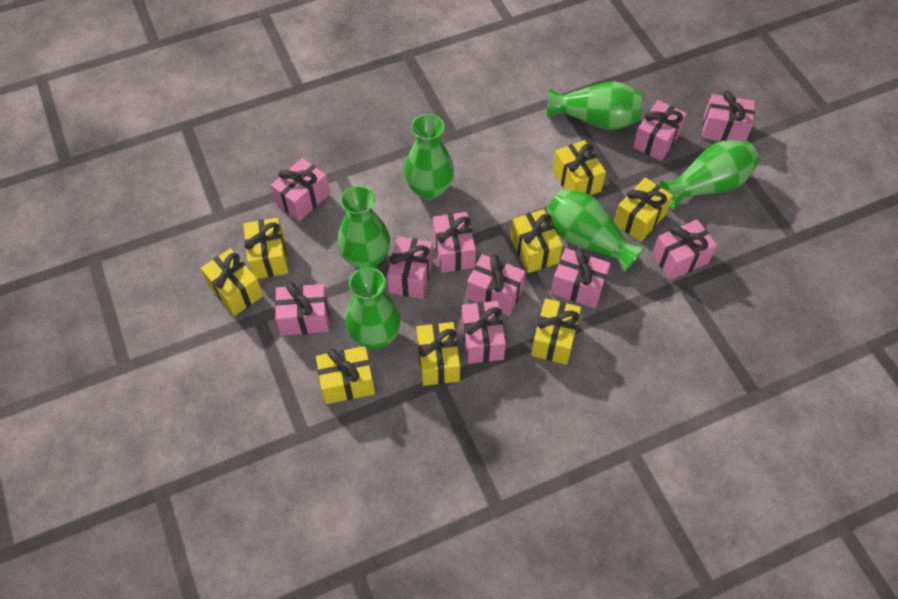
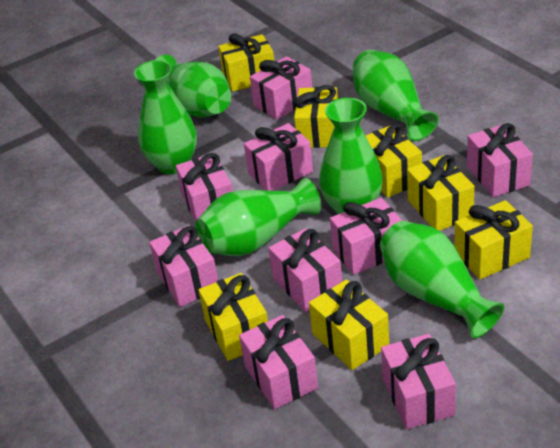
pink gift: [271,158,330,221] [275,282,329,336] [387,236,433,299] [433,212,476,273] [461,301,506,364] [467,254,526,316] [551,248,611,308] [633,100,687,161] [652,219,717,280] [702,91,755,141] = 10 -> [149,225,218,307] [176,153,233,222] [239,315,318,409] [244,123,313,191] [250,56,312,120] [268,228,342,312] [330,198,402,275] [381,334,456,429] [467,123,533,197] = 9
yellow gift: [201,249,263,316] [243,218,289,279] [316,346,375,404] [417,322,460,386] [510,209,563,273] [531,298,581,365] [553,140,606,195] [614,178,673,242] = 8 -> [198,273,268,361] [218,33,274,92] [294,85,338,148] [309,280,389,370] [365,124,422,198] [407,155,474,231] [454,200,533,280] = 7

